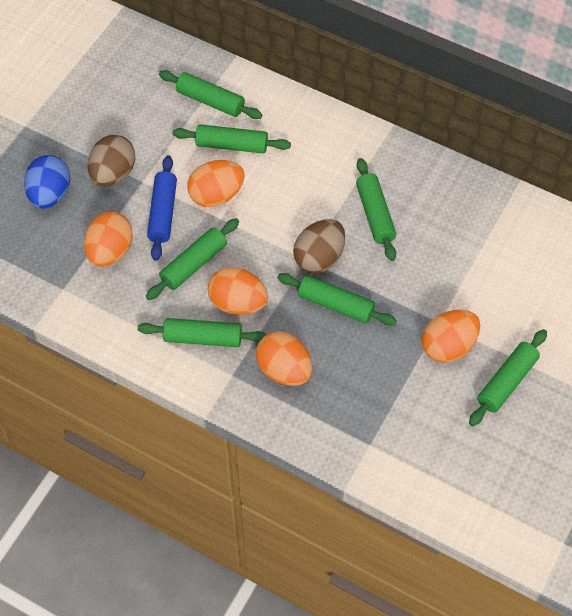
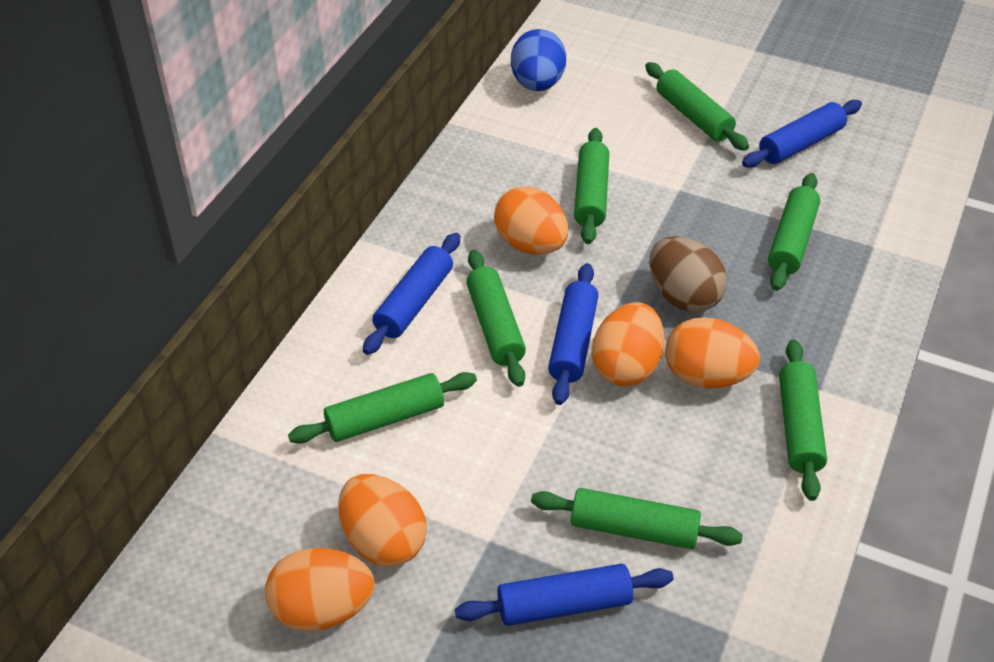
blue rolling pin: [147,155,177,261] = 1 -> [363,233,460,355] [455,564,674,626] [548,263,598,405] [742,100,862,168] = 4
brown egg: [88,135,135,186] [293,219,345,273] = 2 -> [649,236,727,312] = 1

